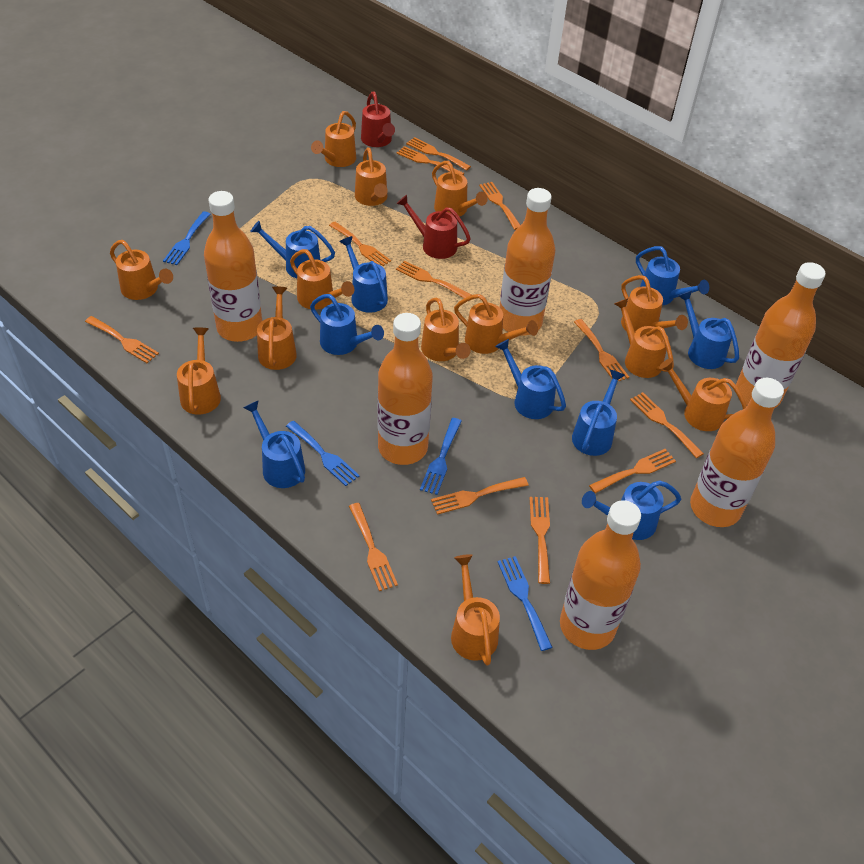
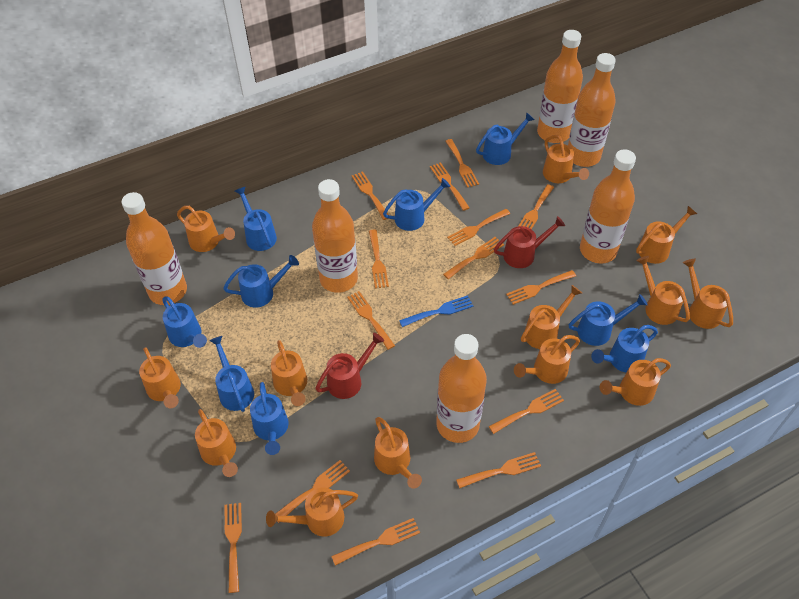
blue fork: [163,211,210,265] [286,421,360,486] [420,418,462,495] [498,556,553,651] = 4 -> [399,295,473,327] = 1
orange fork: [85,316,159,363] [329,222,391,266] [349,503,398,591] [396,261,471,298] [397,146,464,175] [406,137,471,171] [431,477,529,515] [479,182,520,230] [530,497,550,584] [574,319,629,381] [589,449,676,493] [630,392,704,458] = 12 -> [225,503,242,593] [275,460,350,523] [331,518,420,566] [347,291,395,350] [352,171,389,220] [369,230,389,289] [430,162,470,211] [443,237,504,279] [445,139,479,188] [447,209,510,246] [456,452,541,488] [489,389,564,434] [506,270,576,305] [519,184,554,229] = 14

